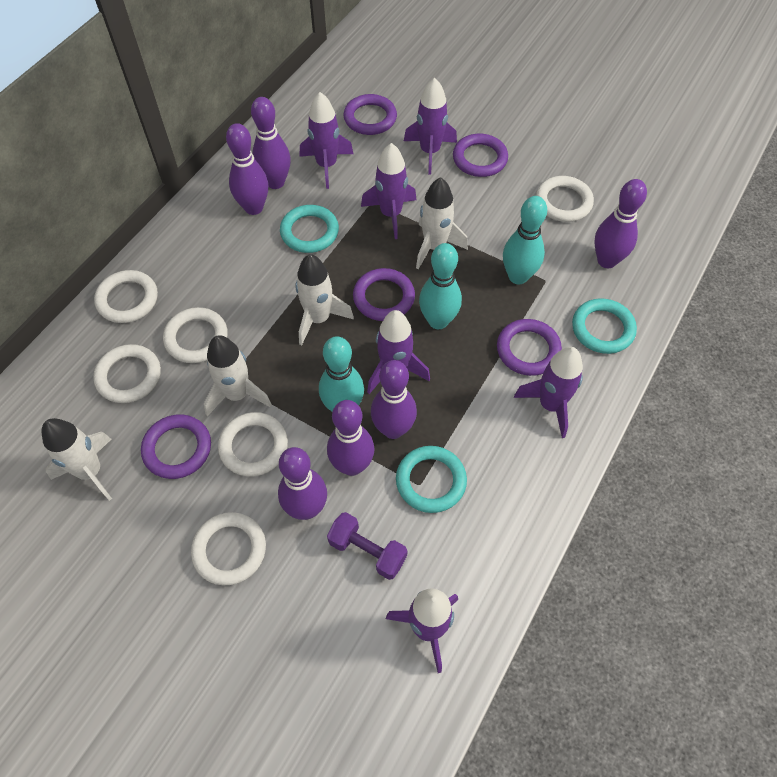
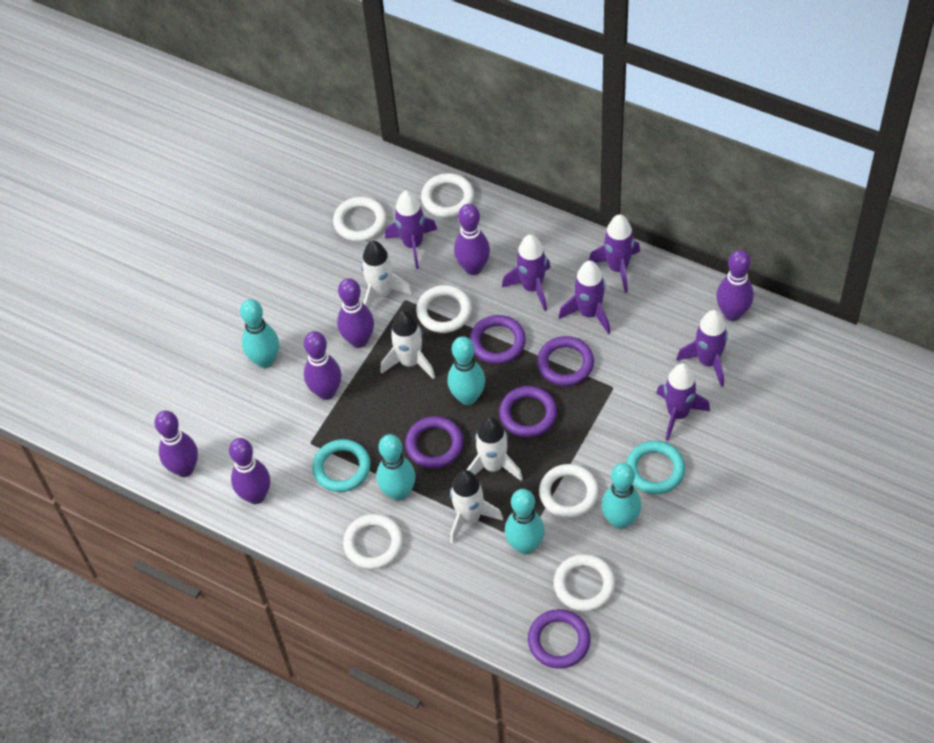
purple dumbbell: [327,512,407,580] = 1 -> none = 0
turquoise bowling pin: [319,336,364,412] [419,243,462,329] [503,196,547,284] = 3 -> [240,299,279,368] [376,434,416,501] [448,336,485,405] [505,489,545,554] [601,463,641,529] = 5
turquoise ring: [280,205,339,253] [396,446,467,513] [572,298,637,354] = 3 -> [312,439,371,492] [626,441,685,494] = 2

